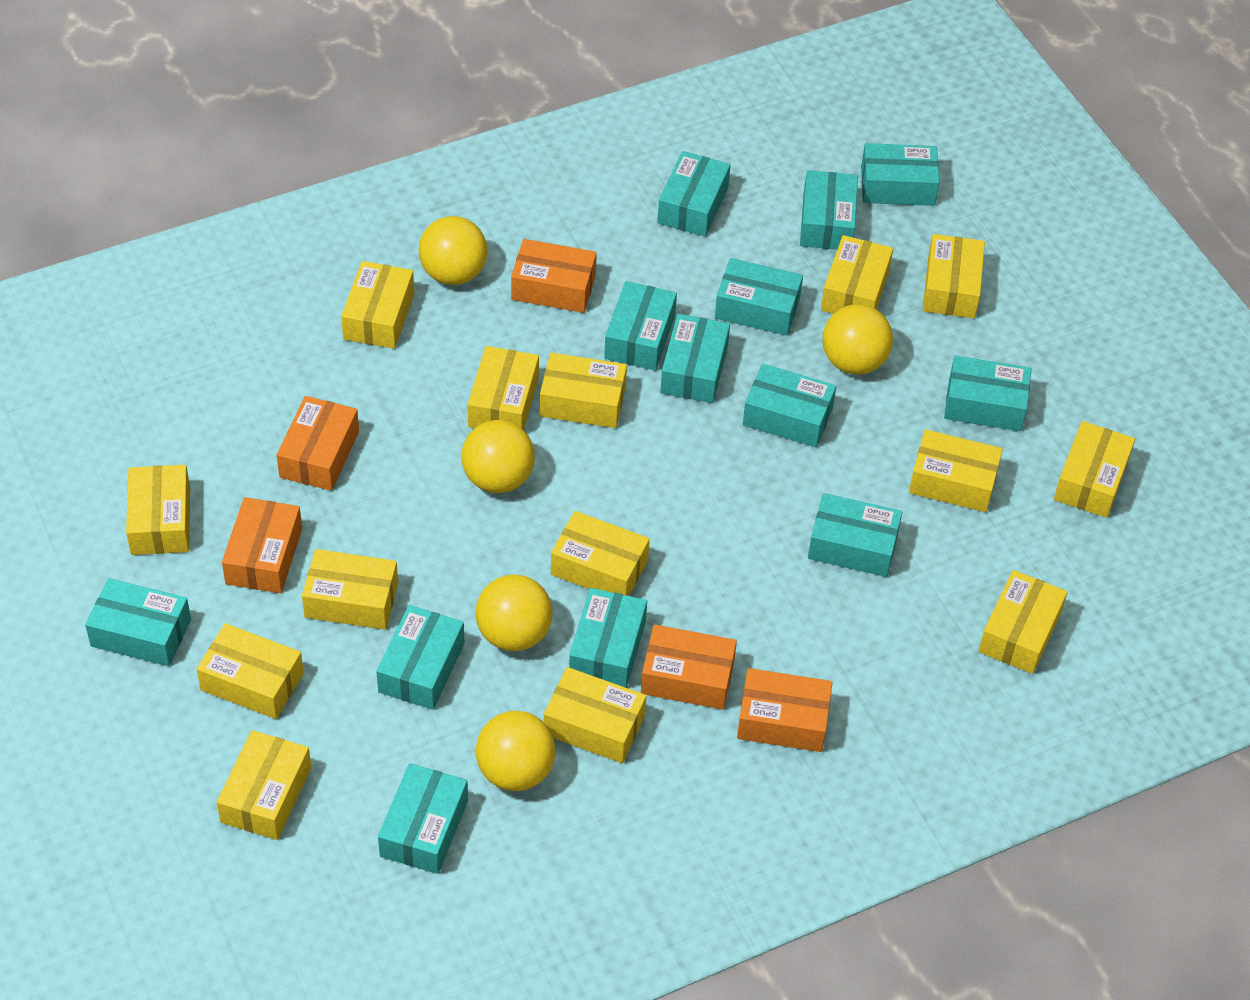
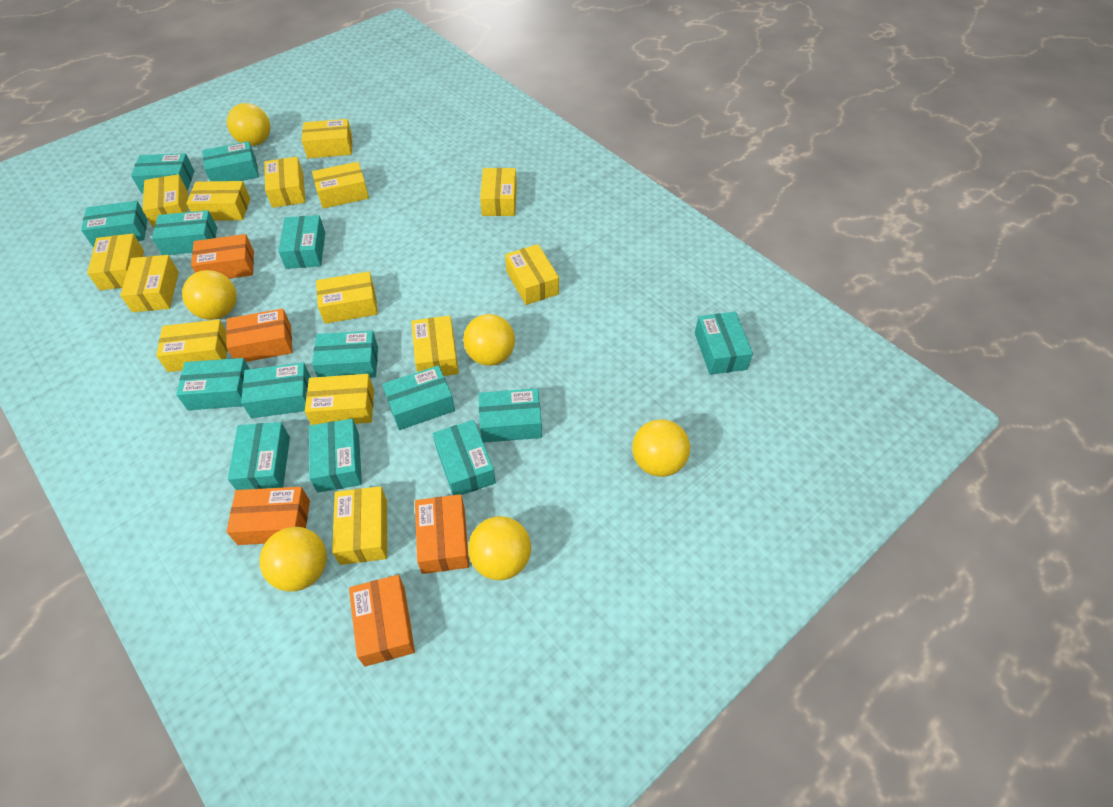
turquoise box: [85,578,191,666] [376,605,464,710] [378,763,468,874] [569,588,647,688] [604,281,677,371] [657,151,730,237] [660,314,730,403] [715,258,803,336] [743,364,836,447] [800,170,858,250] [808,493,902,577] [861,143,940,206] [944,356,1032,431] = 13 -> [81,201,148,247] [131,153,194,193] [152,210,217,255] [176,358,250,410] [202,141,259,181] [228,422,290,490] [241,362,311,418] [278,215,325,269] [309,419,362,493] [312,331,378,378] [382,365,455,430] [433,420,496,495] [478,388,542,443] [695,312,753,375] = 14
yellow ball: [418,216,487,285] [461,420,535,493] [475,574,553,651] [476,711,556,791] [823,304,893,374] = 5 -> [182,270,237,320] [227,103,270,146] [260,527,327,591] [463,314,515,366] [468,516,531,580] [632,419,690,477] = 6

